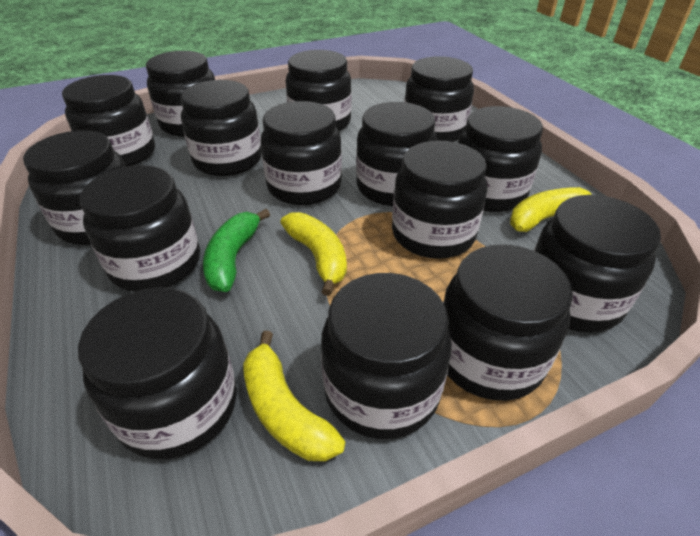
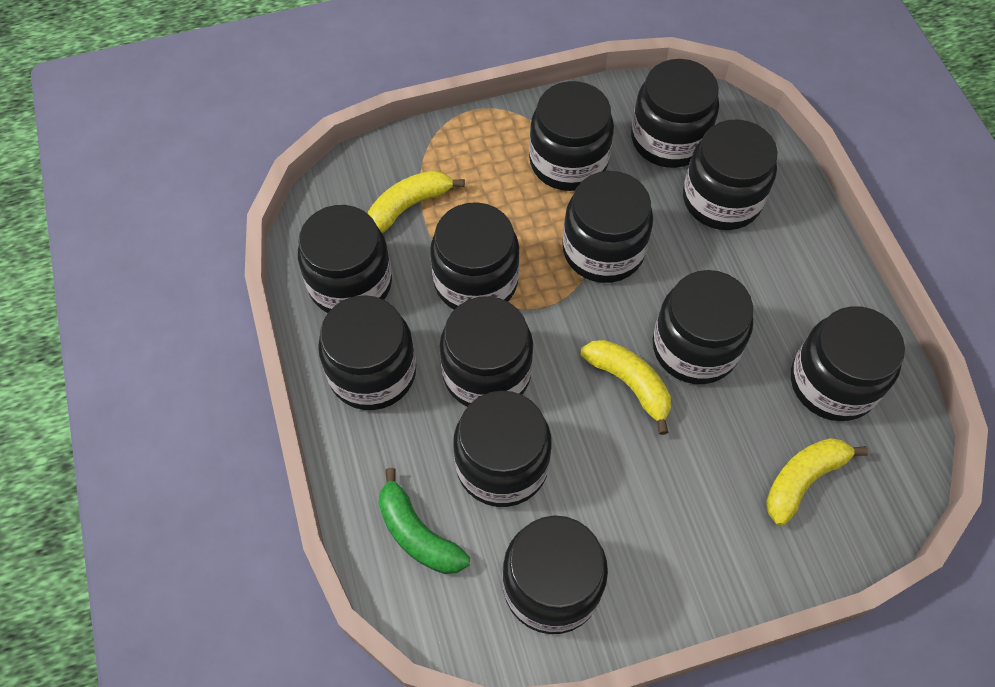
black jar: [23,130,126,245] [62,75,155,167] [78,287,237,459] [80,165,200,292] [146,51,215,137] [181,80,262,176] [261,101,342,205] [286,50,351,131] [321,273,452,439] [356,102,437,206] [392,141,488,259] [404,56,474,142] [443,245,573,401] [458,106,543,212] [534,195,661,333] = 15 -> [298,205,392,313] [318,295,416,410] [430,202,520,310] [439,296,533,407] [453,391,552,507] [502,515,608,634] [529,81,614,191] [562,171,653,283] [631,59,719,168] [653,270,753,384] [683,119,778,230] [791,306,905,421] = 12

